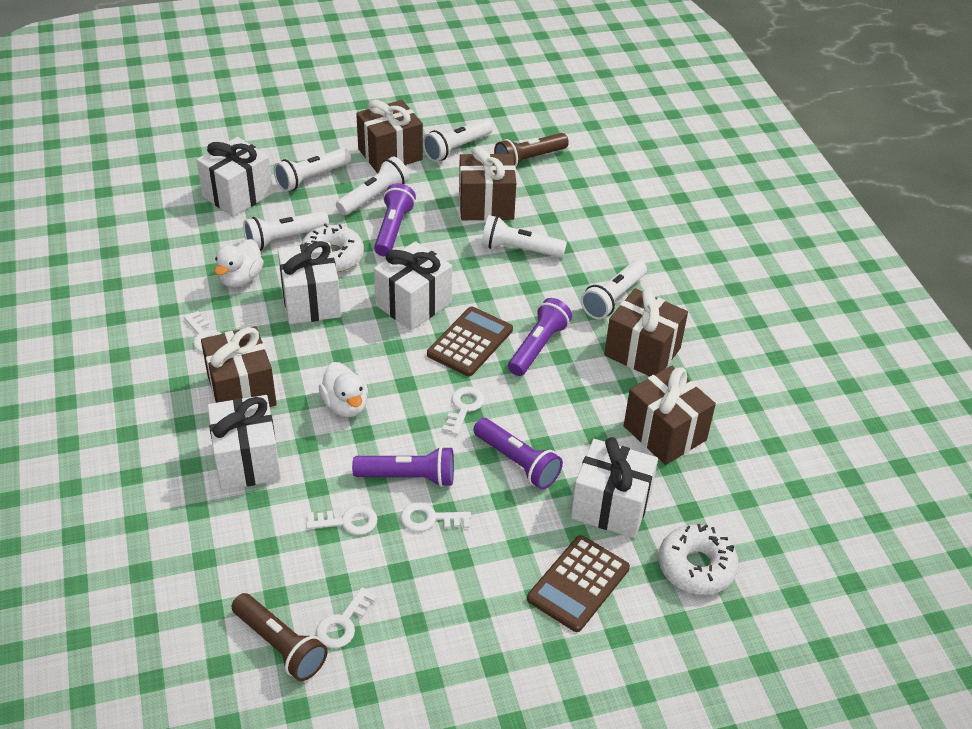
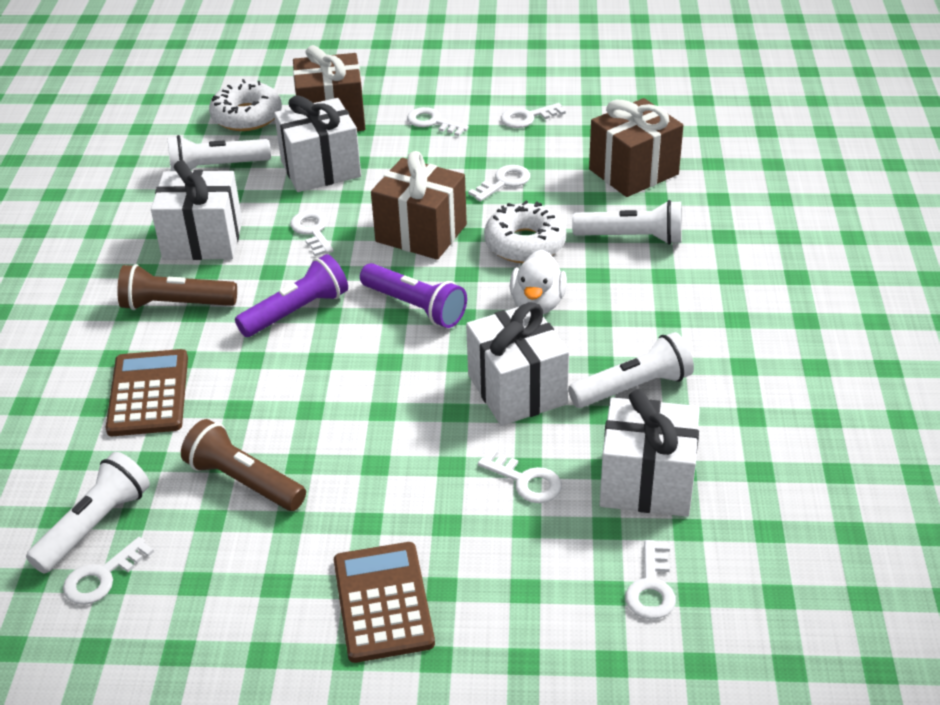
brown gift: [201,326,277,407] [356,100,423,173] [459,146,516,221] [604,287,688,376] [624,366,716,465] = 5 -> [293,45,365,131] [371,151,467,260] [589,98,684,197] = 3
purple flashlight: [352,446,454,487] [374,183,416,256] [473,418,563,489] [508,298,572,376] = 4 -> [235,254,348,337] [360,263,467,328] = 2
white duck: [214,239,264,287] [319,362,368,417] = 2 -> [509,249,567,314] = 1
white flashlight: [243,211,329,250] [274,148,351,192] [336,157,409,215] [423,119,493,162] [481,215,567,258] [581,260,647,320] = 6 -> [26,452,150,574] [167,135,271,171] [568,332,694,408] [572,200,682,245] = 4
white gift: [196,137,273,217] [208,395,281,490] [278,241,341,324] [374,241,452,330] [571,437,658,538] = 5 -> [151,160,243,260] [274,95,361,192] [466,302,569,426] [600,390,700,517] = 4
white key: [184,311,222,353] [306,505,377,535] [316,587,377,648] [400,502,471,532] [442,387,484,435] = 5 -> [63,537,154,605] [290,211,334,256] [407,107,469,136] [468,165,530,202] [478,449,562,503] [501,103,566,128] [625,540,676,619] = 7

